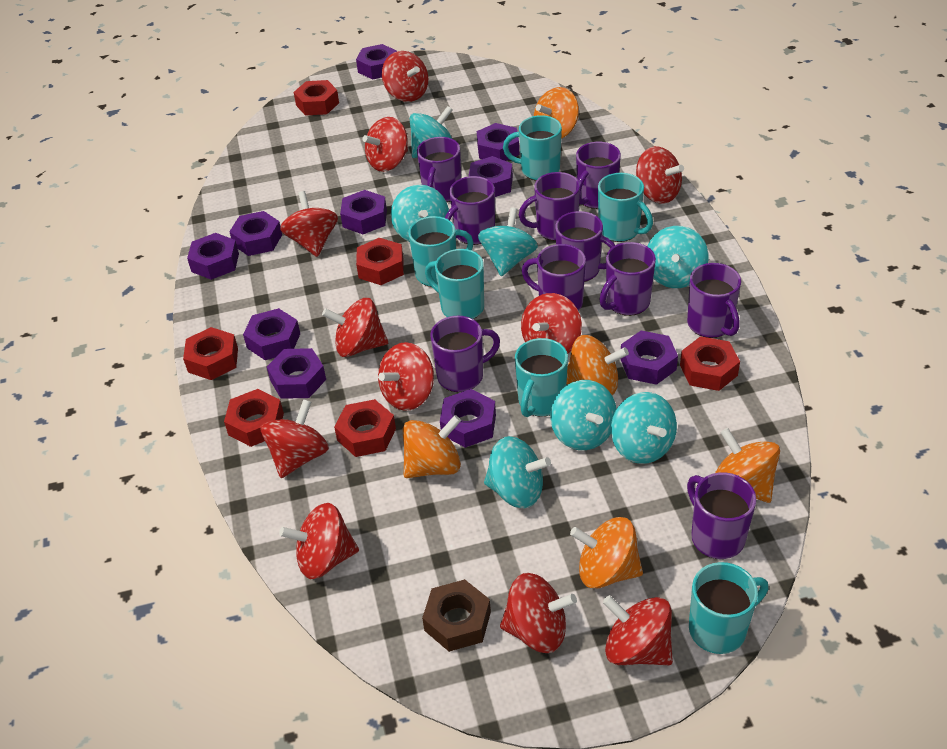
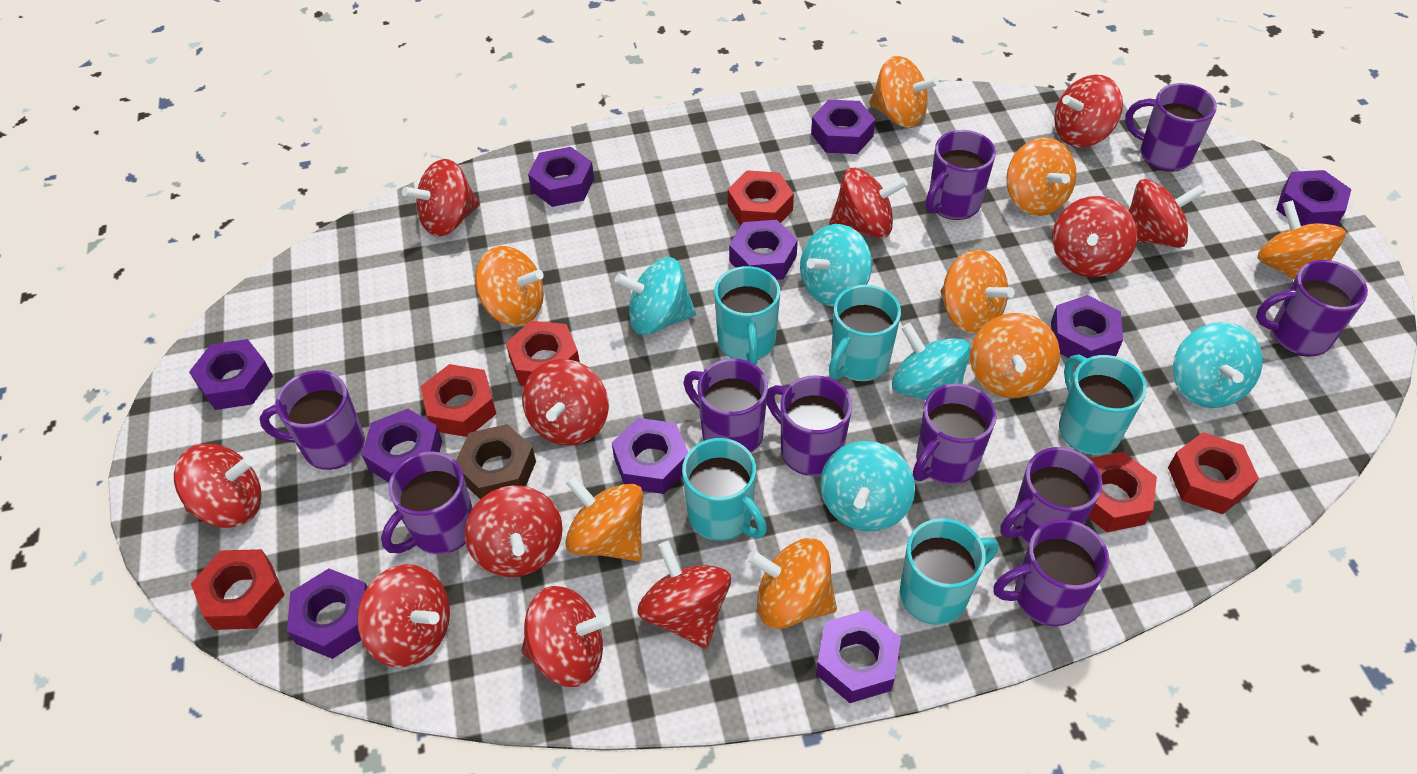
orange spinning top: [403,415,461,478] [534,87,579,139] [567,335,629,396] [570,517,643,589] [715,428,780,503] = 5 -> [475,246,544,326] [565,475,643,561] [747,538,837,629] [869,56,939,128] [941,250,1015,334] [970,313,1060,398] [1006,137,1077,216] [1257,200,1346,280] = 8
turquoise mug: [408,216,474,287] [425,249,484,319] [503,115,562,181] [515,338,568,417] [598,173,653,242] [689,562,768,654] = 6 -> [682,438,767,541] [714,266,780,365] [829,285,901,381] [900,518,998,625] [1059,354,1147,455] = 5
turquoise spinning top: [391,185,449,242] [410,106,453,158] [478,207,538,276] [484,436,551,508] [550,380,616,450] [611,392,677,464] [647,226,708,288] = 7 -> [615,257,696,335] [800,224,872,306] [820,441,915,532] [892,323,971,400] [1173,322,1263,408] = 5

